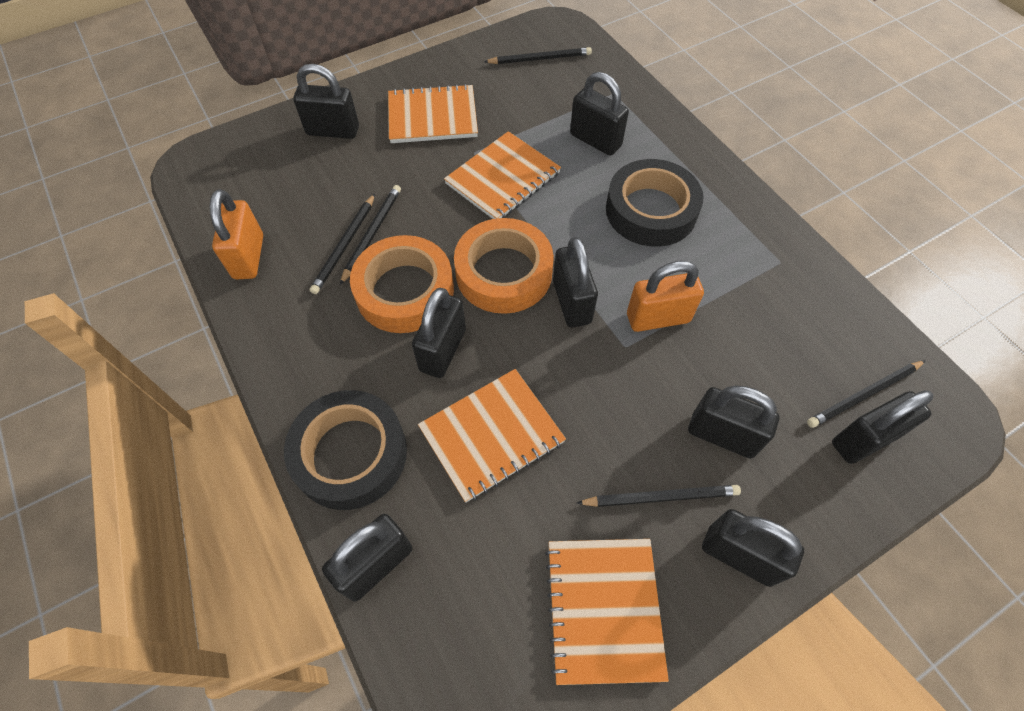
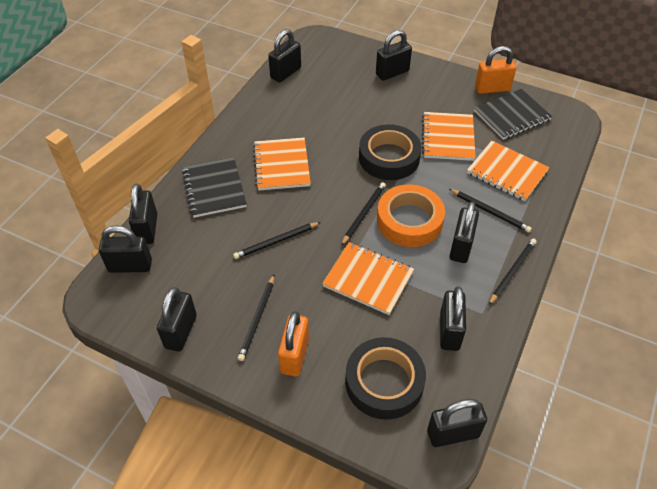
black notebook: none = 0 -> [182,157,247,218] [474,89,552,140] = 2
orange tape: [350,235,454,333] [454,218,554,314] = 2 -> [377,184,445,247] = 1

